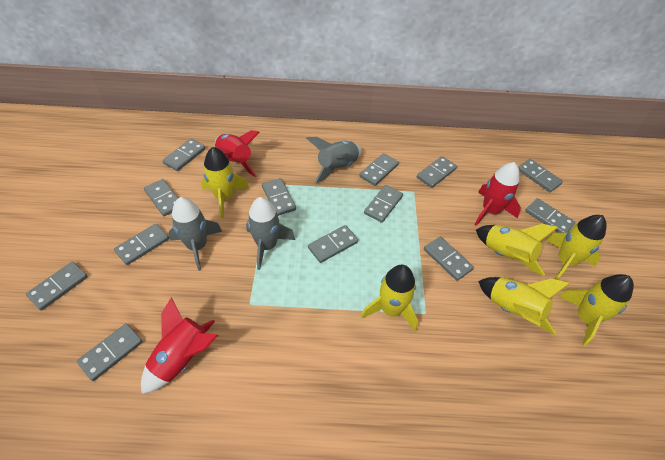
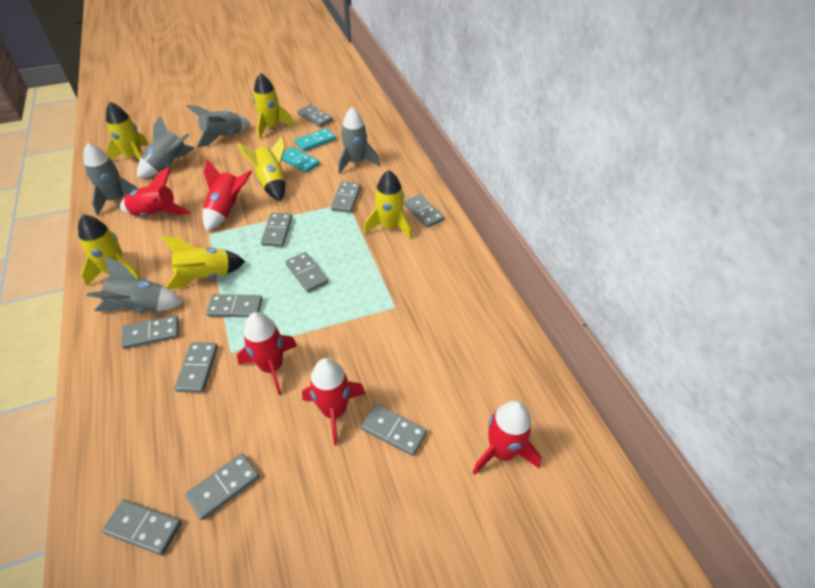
grey domino: [26,262,88,311] [77,324,143,381] [114,224,169,265] [144,179,178,216] [162,139,206,171] [262,178,296,216] [308,225,358,263] [359,153,399,186] [364,185,403,223] [417,156,457,188] [424,236,474,281] [518,159,563,192] [525,198,576,233] = 13 -> [102,499,182,555] [121,315,179,349] [175,342,218,393] [185,453,259,520] [206,294,263,317] [261,213,292,247] [285,252,328,293] [297,104,333,127] [331,181,361,213] [361,404,427,456] [404,194,445,228] = 11
grey rocket: [169,197,222,271] [246,197,295,270] [306,137,362,183] = 3 -> [83,143,138,216] [86,256,184,312] [137,115,194,178] [187,105,250,147] [338,107,380,174] = 5
red rocket: [141,297,218,394] [215,130,260,177] [474,162,521,226] = 3 -> [120,167,191,216] [203,159,252,231] [237,312,297,395] [302,358,366,445] [472,400,541,475] = 5
turquoise domino: none = 0 -> [282,147,320,173] [295,128,336,151] = 2

